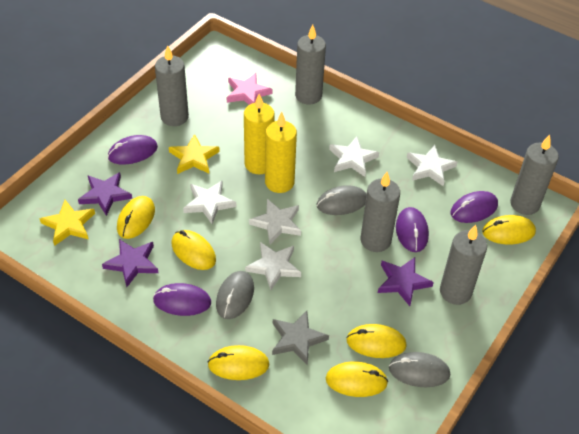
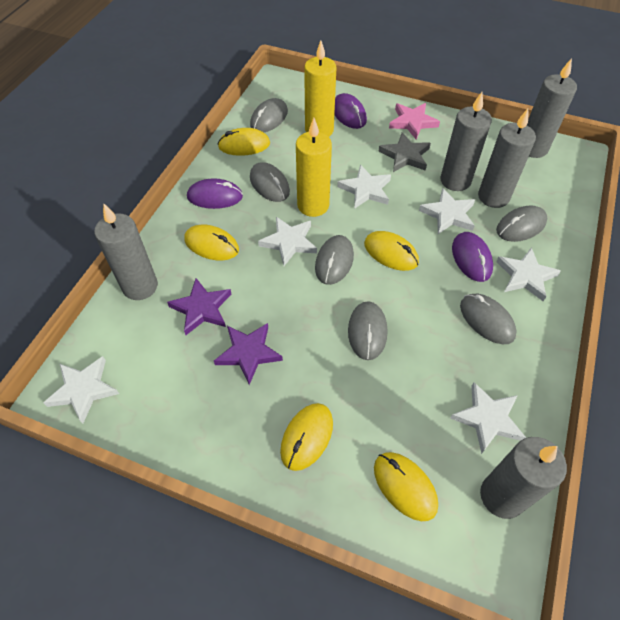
grey mouse: [216,271,254,319] [316,185,367,215] [389,352,450,387] = 3 -> [250,98,288,132] [250,162,290,202] [315,235,354,285] [348,301,387,360] [460,294,517,344] [496,205,547,242] = 6
purple mouse: [108,135,158,165] [153,283,211,316] [396,207,429,252] [451,191,498,223] = 4 -> [187,178,243,209] [334,93,367,129] [452,232,493,282] = 3
purple star: [78,172,132,216] [102,239,158,287] [378,257,434,306] = 3 -> [167,278,231,335] [214,323,283,385] = 2
white star: [183,181,236,224] [245,242,301,290] [249,199,301,244] [329,136,379,177] [407,145,458,186] = 5 -> [43,356,119,424] [258,217,317,266] [337,165,391,209] [419,188,475,234] [451,382,526,454] [496,247,561,301] = 6
yellow mouse: [117,196,155,239] [172,230,216,270] [207,345,270,380] [326,361,388,397] [346,324,407,358] [482,215,536,244] = 6 -> [184,225,239,260] [218,128,270,156] [280,403,333,471] [364,231,419,271] [374,452,438,521] = 5
yellow star: [40,200,95,246] [169,134,220,174] = 2 -> none = 0

